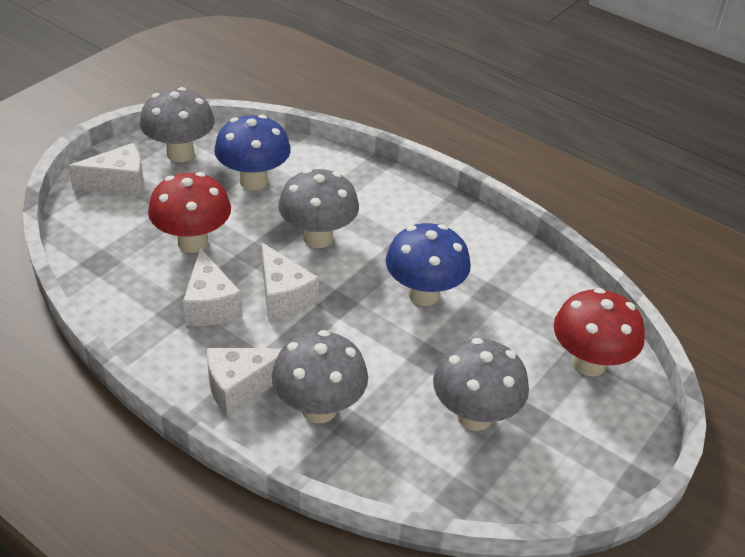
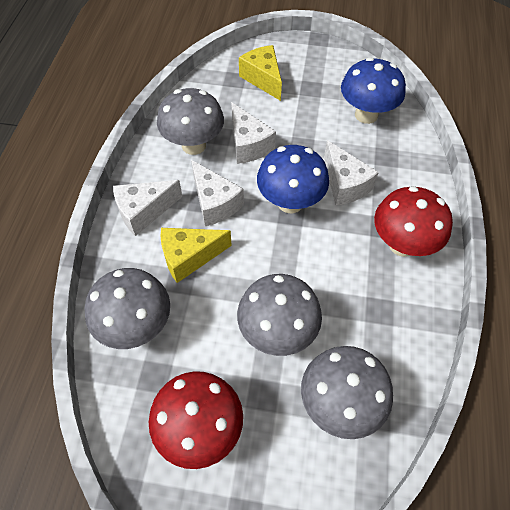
yellow cheese: none = 0 -> [161,228,232,283] [239,45,282,101] = 2

